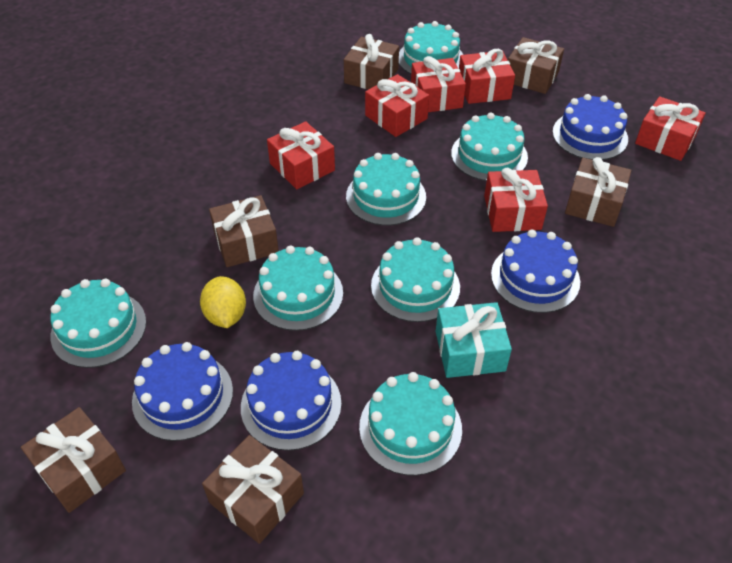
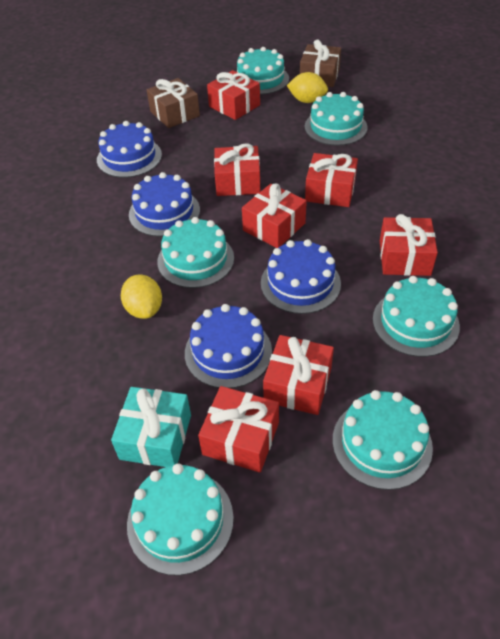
brown gift: [21,407,126,513] [202,435,304,544] [209,195,279,267] [344,34,399,89] [508,37,564,94] [565,157,631,227] = 6 -> [147,78,200,128] [300,40,341,87] = 2
red gift: [267,121,335,189] [365,74,429,137] [411,56,466,112] [459,49,515,104] [484,168,548,232] [635,96,706,161] = 6 -> [198,386,279,473] [207,70,260,120] [214,144,260,196] [242,184,307,248] [263,335,334,415] [305,153,358,207] [380,214,438,276] = 7
turquoise cake: [50,279,146,368] [253,246,343,331] [346,153,426,226] [359,372,462,476] [371,237,460,322] [399,21,463,74] [451,113,528,181] = 7 -> [127,463,234,576] [157,217,234,288] [237,47,289,95] [305,92,368,146] [332,390,433,490] [373,276,460,357] = 6
yellow lemon: [200,276,246,328] = 1 -> [121,274,162,319] [287,72,328,103] = 2

